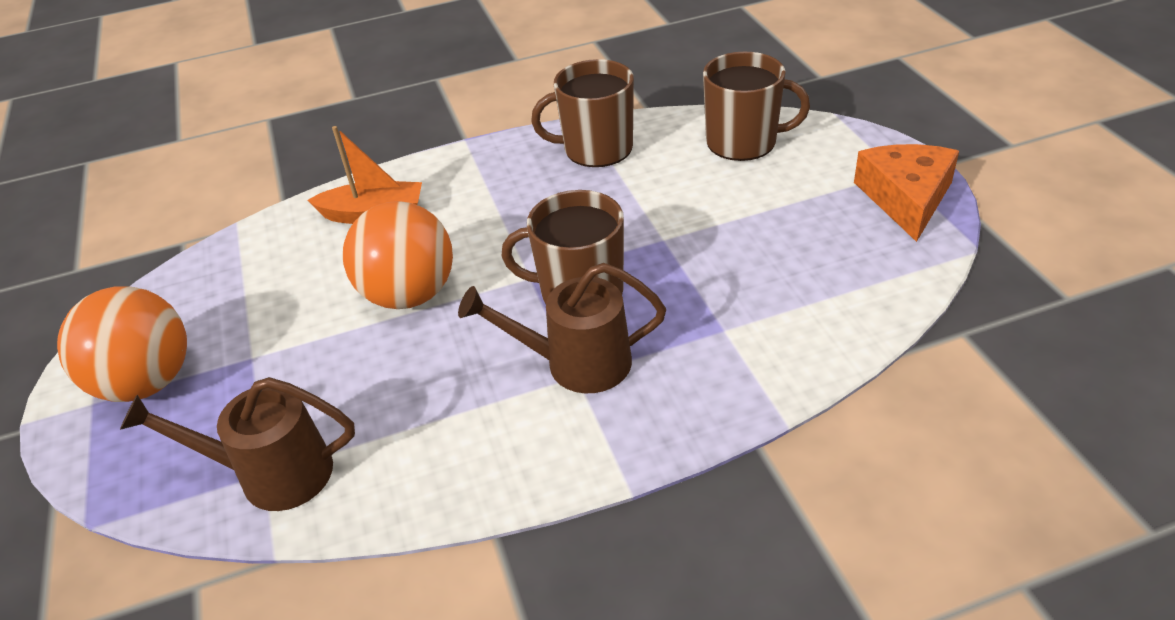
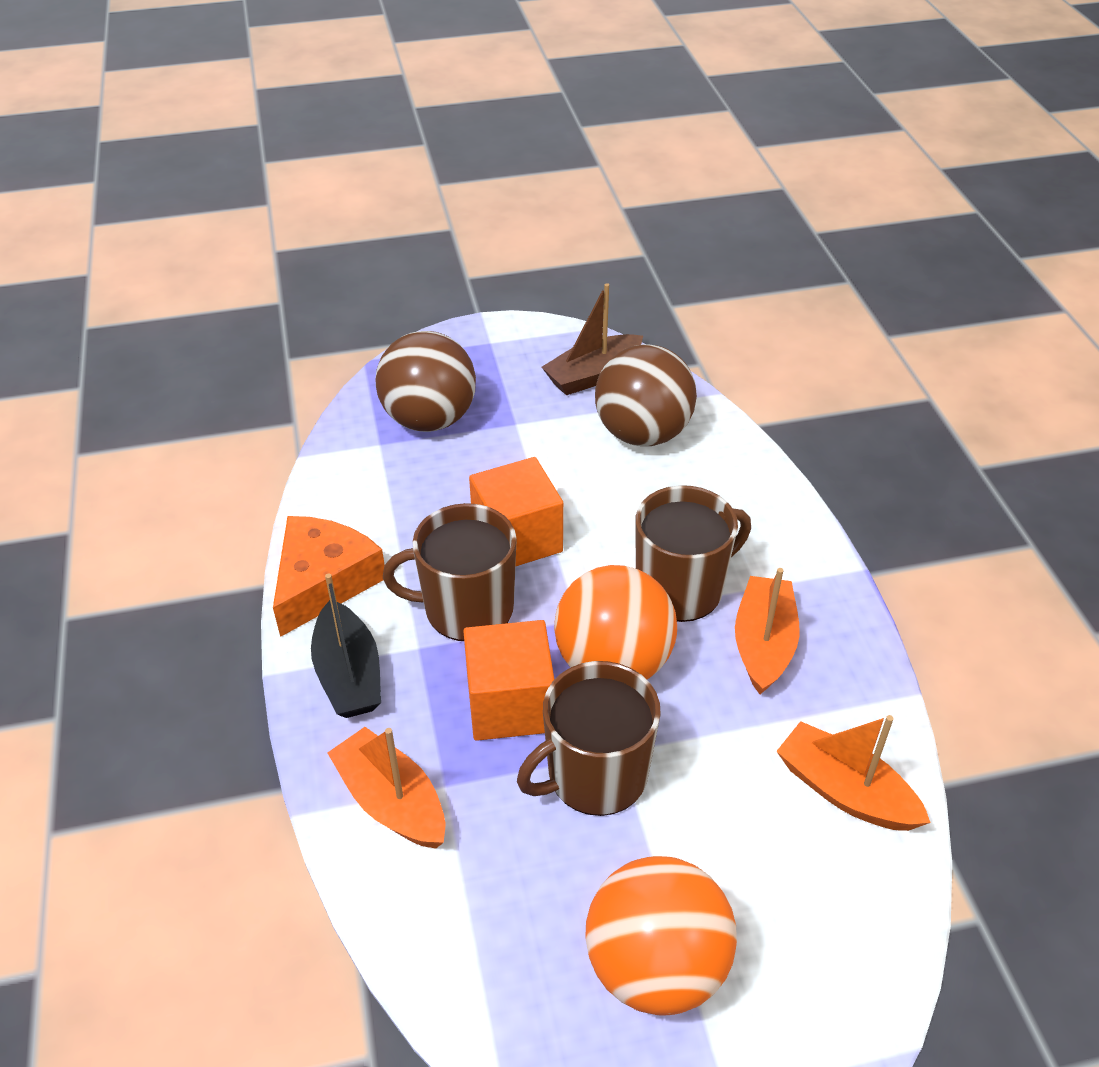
black boat: none = 0 -> [311,573,381,718] = 1
brown ball: none = 0 -> [375,331,476,432] [595,344,697,446] = 2
brown boat: none = 0 -> [542,283,643,395] = 1
brown watering can: [120,377,355,511] [458,263,666,393] = 2 -> none = 0
orange boat: [307,126,422,224] = 1 -> [327,727,445,849] [735,568,800,694] [776,715,931,831] = 3
orange cube: none = 0 -> [463,620,554,741] [469,457,563,567] = 2

